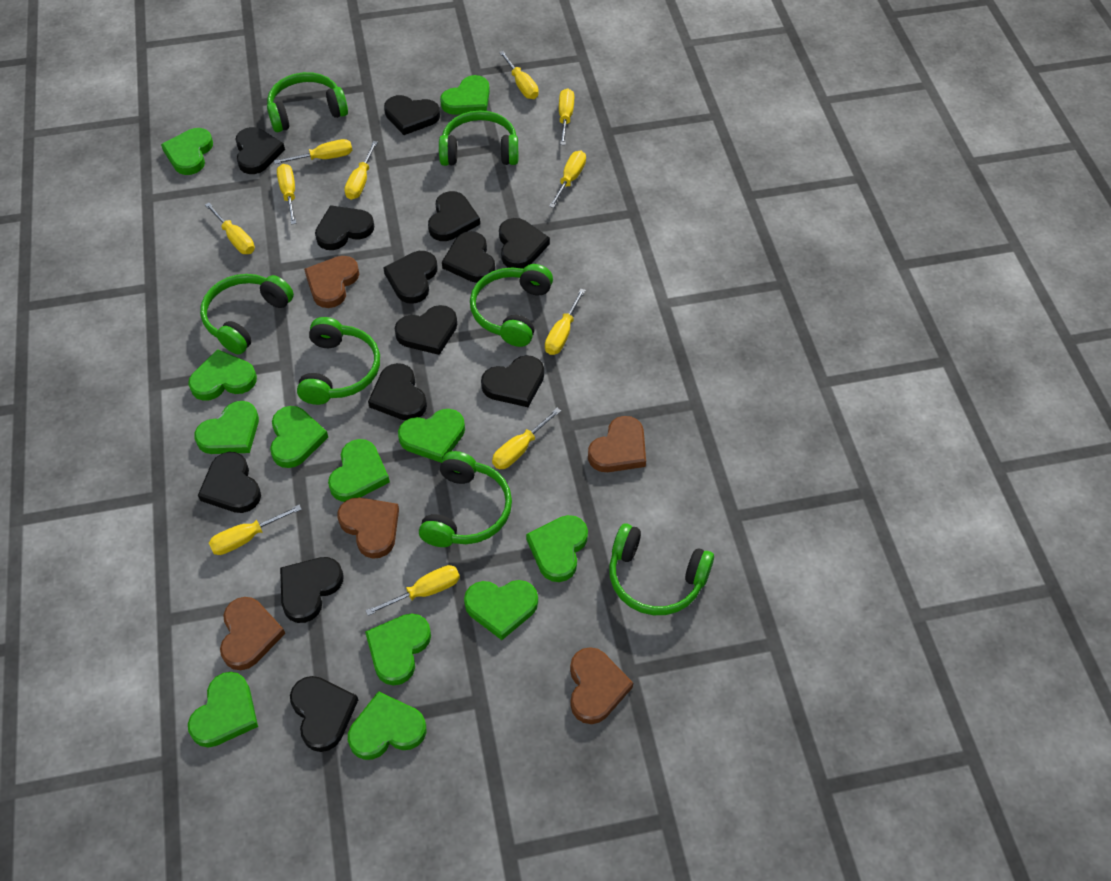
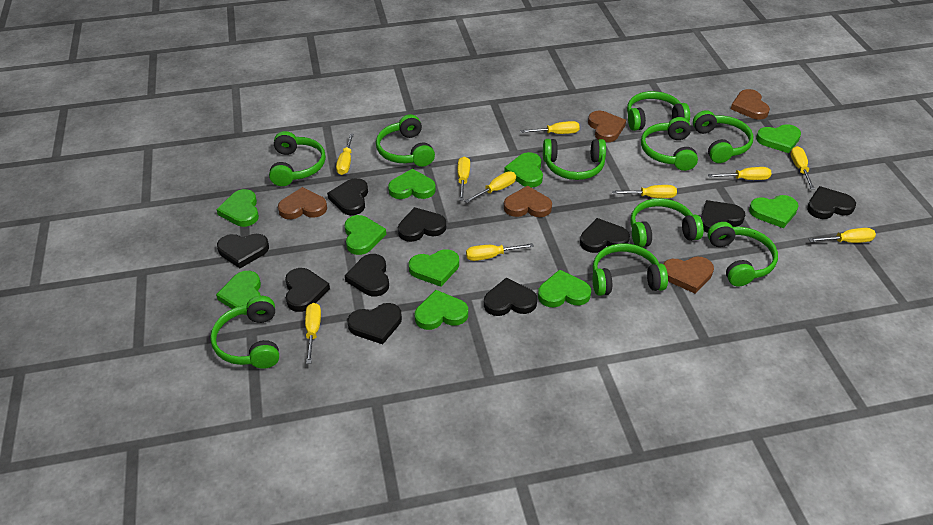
black heart: [198,452,261,513] [235,127,285,174] [280,557,344,623] [290,676,358,752] [315,205,374,250] [368,363,427,420] [383,251,438,304] [384,95,440,135] [394,305,457,355] [428,191,480,241] [442,231,495,283] [481,355,544,407] [499,218,550,269] = 13 -> [217,234,269,268] [285,268,330,312] [327,178,368,215] [345,254,389,297] [347,303,402,344] [398,207,446,242] [484,277,537,316] [580,218,630,253] [701,200,745,233] [807,186,856,219] = 10
green headphones: [200,274,294,355] [267,72,348,132] [297,317,380,405] [419,451,512,547] [439,111,518,166] [470,264,553,347] [609,523,714,615] = 7 -> [210,296,279,369] [269,131,326,186] [376,114,435,167] [543,139,606,180] [592,244,668,296] [627,91,690,131] [630,198,704,247] [641,117,698,171] [693,110,754,163] [707,222,778,286] = 10
green heart: [161,128,213,175] [188,349,257,401] [188,672,258,748] [194,401,259,454] [270,406,328,468] [328,439,390,502] [348,691,426,760] [365,613,431,686] [398,409,465,463] [440,75,490,115] [464,580,538,640] [526,515,588,582] = 12 -> [216,189,259,227] [216,271,261,315] [344,215,386,255] [388,169,436,199] [409,249,459,287] [415,290,468,330] [504,152,543,188] [538,269,591,308] [749,195,799,228] [756,124,801,153] = 10
yellow screwdriver: [205,203,255,254] [209,505,302,555] [274,139,353,164] [277,164,297,225] [344,141,378,200] [365,565,460,616] [492,408,561,469] [499,50,539,99] [545,289,586,355] [549,151,586,208] [559,88,574,145] = 11 -> [305,303,321,364] [336,134,354,175] [458,156,470,201] [464,171,516,203] [466,243,534,261] [520,121,580,134] [612,185,677,198] [708,167,772,180] [791,146,815,189] [809,228,876,243] = 10

